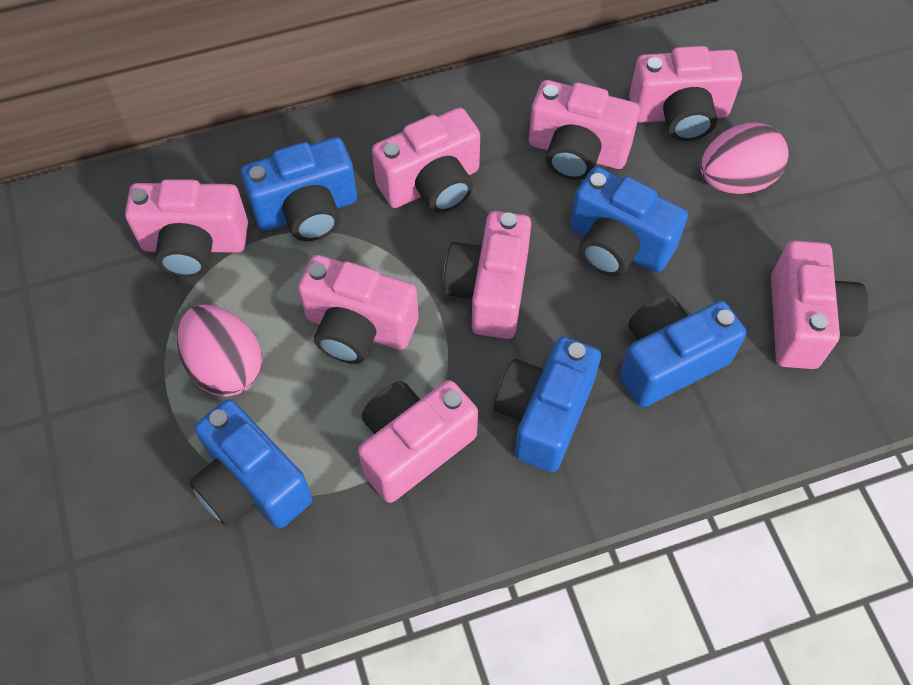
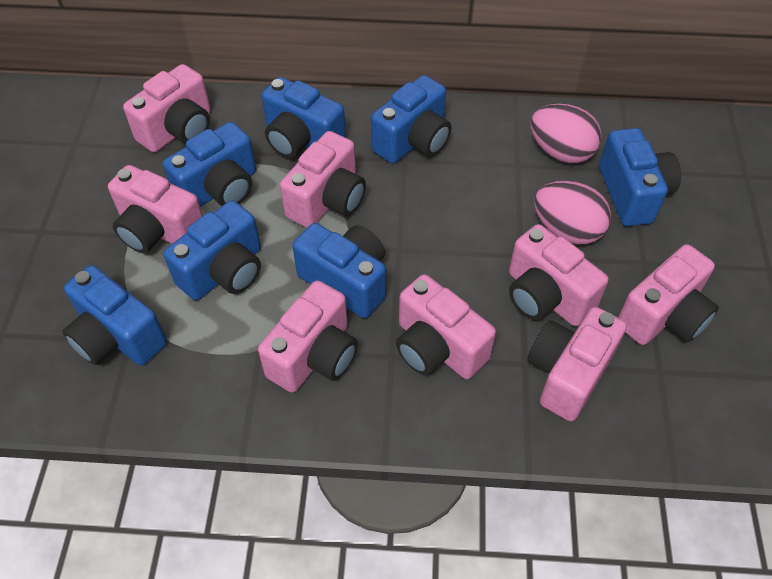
blue camera: [189,399,313,529] [241,137,357,241] [494,336,601,473] [570,167,688,276] [620,295,746,407] = 5 -> [62,265,167,365] [163,122,256,207] [163,200,261,300] [262,77,346,158] [292,223,386,318] [371,75,451,163] [599,128,681,226] = 7

